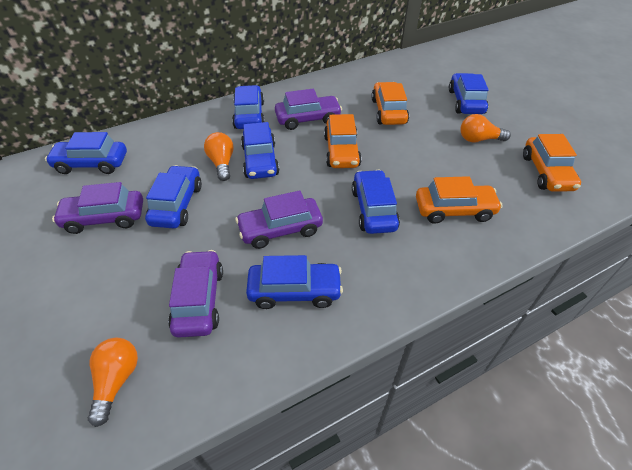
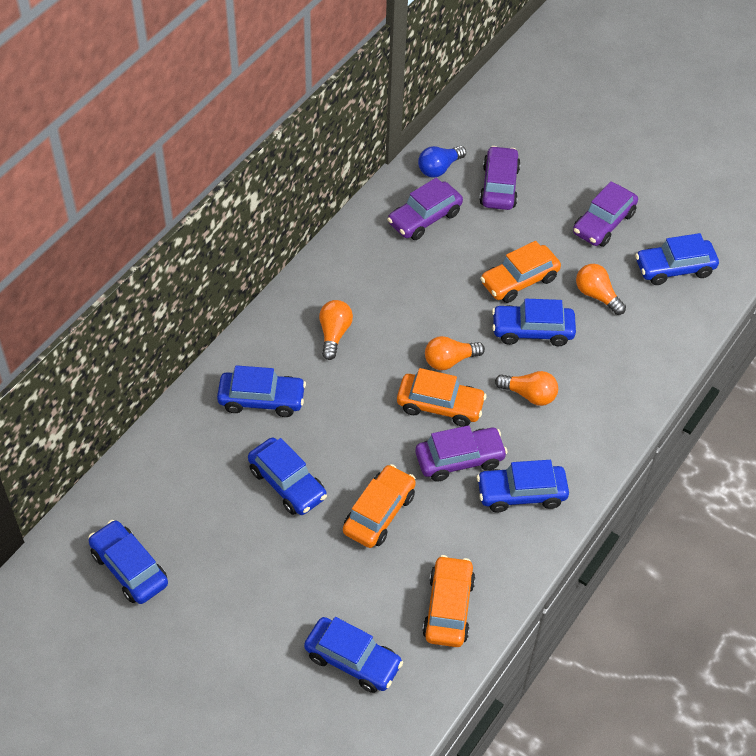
blue light bulb: none = 0 -> [418,146,466,178] = 1
orange light bulb: [88,338,138,427] [204,132,234,181] [460,114,511,143] = 3 -> [319,300,353,360] [425,336,485,370] [495,371,558,406] [576,264,626,315] = 4

